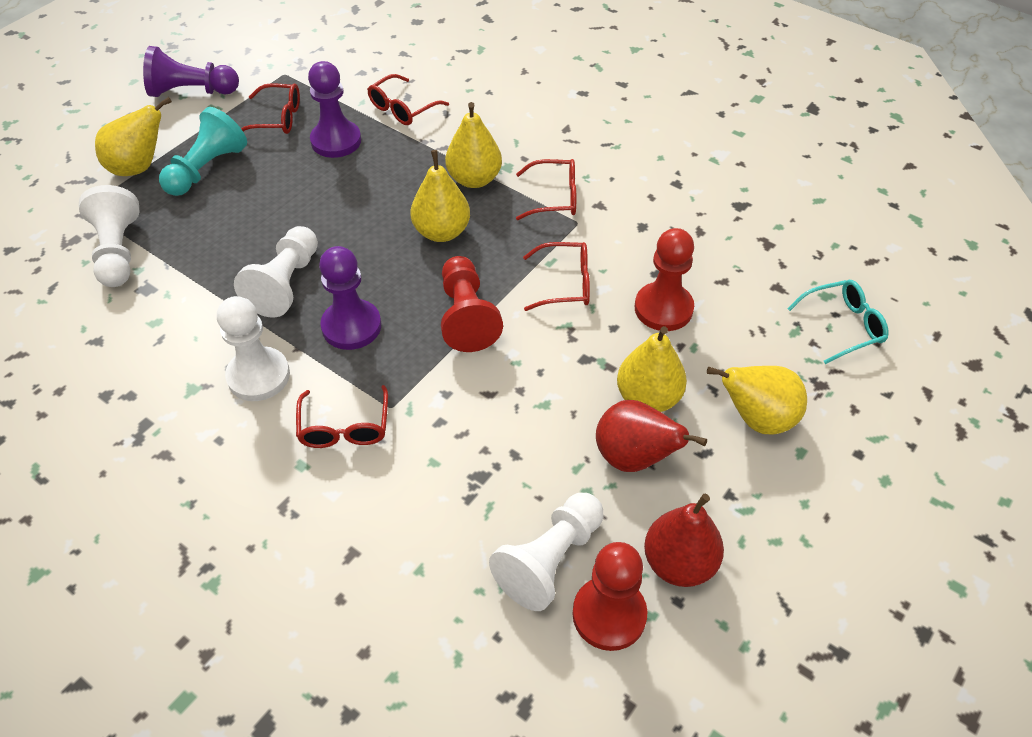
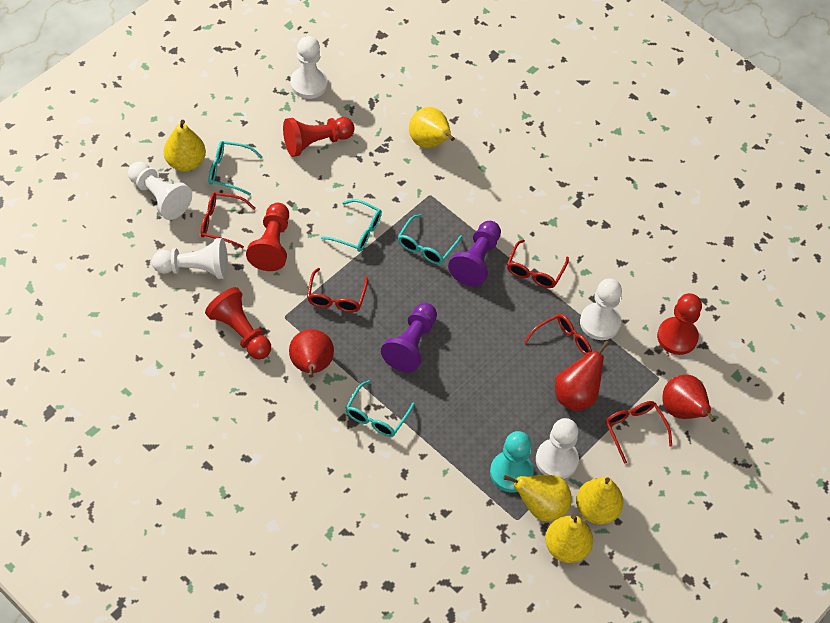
purple pawn: [143,46,239,97] [308,61,361,158] [319,246,381,350] = 3 -> [381,303,437,372] [448,221,501,287] = 2
red pawn: [441,256,503,352] [573,542,648,651] [635,228,694,331] = 3 -> [205,287,271,360] [246,203,289,271] [283,117,354,157] [657,293,702,355] = 4
red pear: [596,400,707,472] [644,494,724,587] = 2 -> [289,329,334,378] [555,341,610,411] [662,375,716,422] = 3
turquoise glasses: [787,280,888,364] = 1 -> [209,141,262,195] [321,199,382,252] [346,380,415,437] [398,215,462,264] = 4
white pawn: [79,185,139,287] [217,296,290,401] [234,226,318,318] [489,493,603,611] = 4 -> [128,162,192,220] [152,238,228,279] [290,36,328,99] [536,418,579,479] [580,278,622,340] = 5

